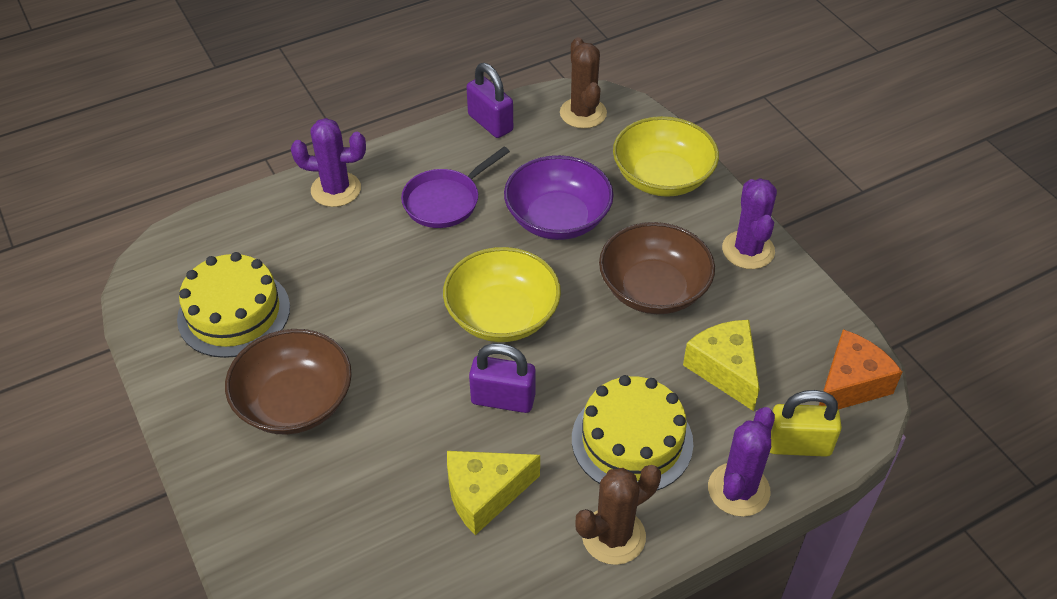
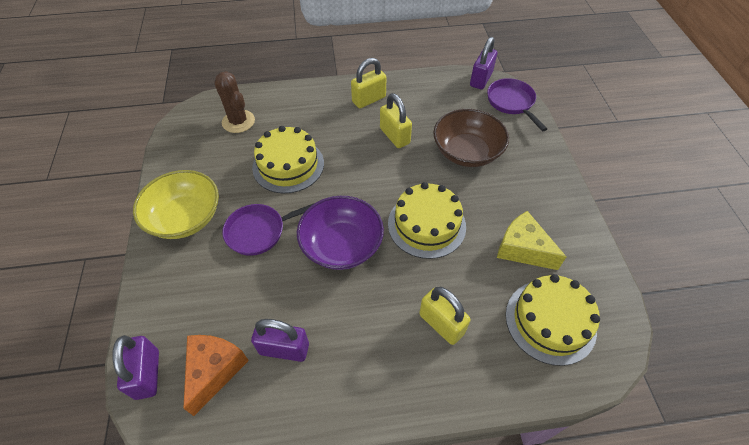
brown bowl: [225,329,352,435] [599,222,715,314] = 2 -> [433,109,509,167] = 1
brown cactus: [560,37,607,129] [575,465,661,565] = 2 -> [214,71,255,133] = 1
purple cactus: [291,118,366,207] [708,407,775,517] [722,178,777,269] = 3 -> none = 0
purple padlock: [467,63,513,138] [469,343,536,413] = 2 -> [112,335,159,400] [251,319,309,362] [470,37,497,89] = 3
purple pan: [401,147,510,228] = 1 -> [222,203,315,256] [487,78,547,131] = 2
yellow bowl: [443,247,561,342] [613,116,719,197] = 2 -> [133,170,219,239] = 1
yellow cake: [177,252,290,358] [572,375,693,490] = 2 -> [252,126,324,194] [388,182,466,259] [505,274,600,366] = 3
yellow cheese: [447,451,540,535] [683,320,760,411] = 2 -> [497,211,566,270] = 1
yellow padlock: [770,390,842,457] = 1 -> [351,58,386,108] [380,93,412,148] [419,287,471,345] = 3

